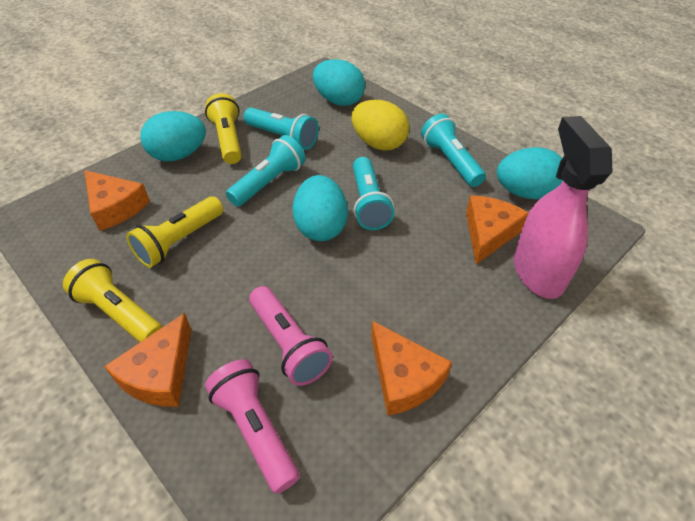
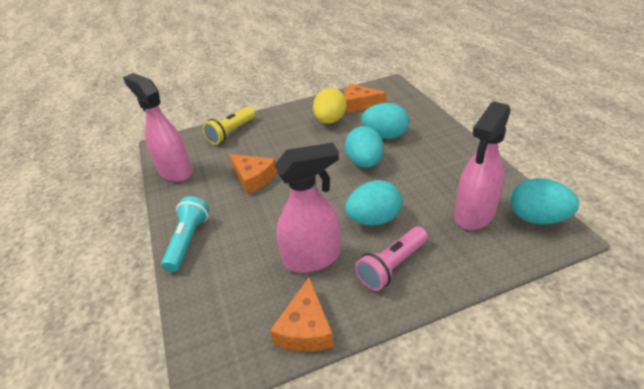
orange cheese: [84,170,150,231] [104,313,191,407] [371,321,452,416] [466,195,529,265] = 4 -> [229,154,277,194] [270,277,334,352] [344,83,386,113] = 3
pink flashlight: [205,359,300,494] [249,286,333,386] = 2 -> [355,226,428,291] = 1
pink spray bottle: [514,116,613,299] = 1 -> [123,73,193,182] [275,143,341,273] [454,102,511,230] = 3
turquoise flashlight: [226,135,305,207] [243,108,319,150] [353,157,395,230] [421,114,486,187] = 4 -> [161,196,209,272] = 1
yellow flashlight: [63,259,162,342] [126,196,223,268] [205,93,242,164] = 3 -> [203,107,256,145] = 1

